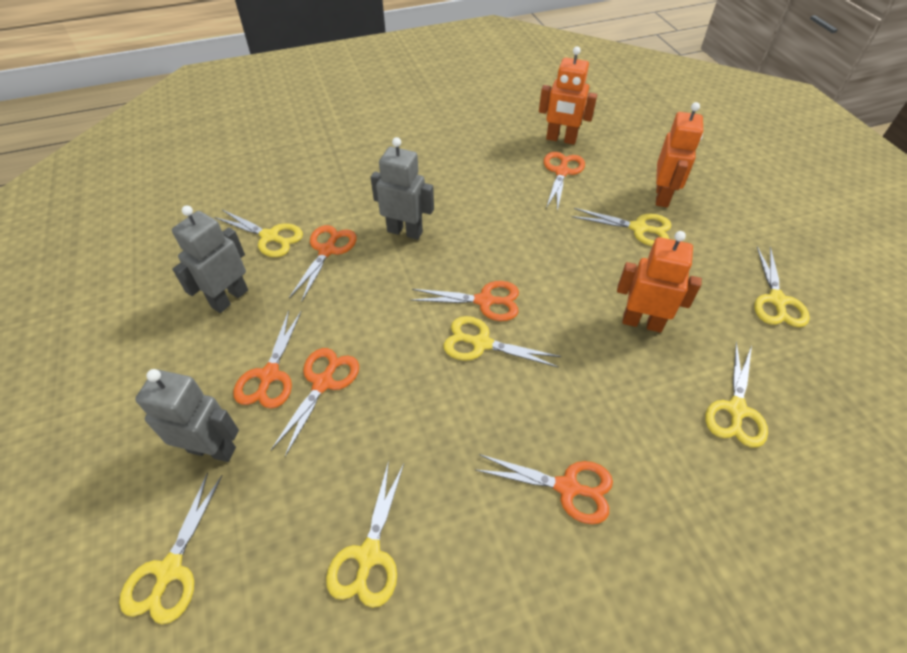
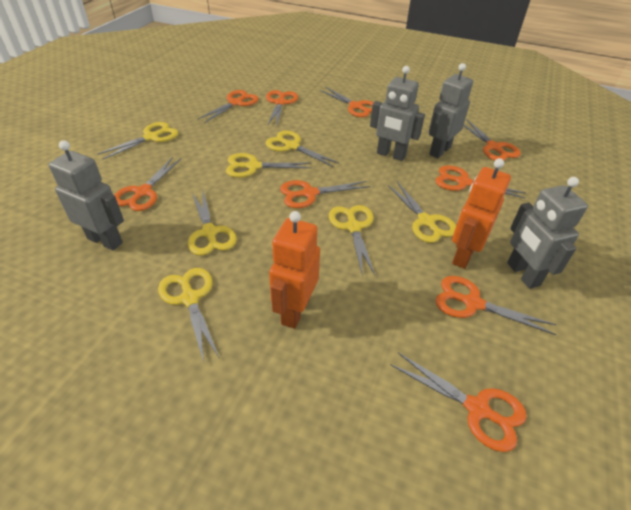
grey robot: [135,369,239,462] [172,205,248,313] [371,137,434,240] = 3 -> [49,140,124,251] [370,66,425,161] [429,63,473,158] [507,177,588,289] = 4
orange robot: [539,47,597,145] [617,231,702,333] [656,102,703,207] = 3 -> [269,211,320,329] [452,158,511,269] = 2
orange scissors: [233,310,302,409] [270,348,359,457] [289,225,357,302] [410,281,519,321] [476,454,613,524] [544,152,585,211] = 6 -> [114,157,181,211] [198,90,258,123] [266,90,298,125] [280,180,370,208] [319,87,374,117] [390,352,527,452] [435,165,526,199] [435,276,557,335] [463,119,521,160] = 9

